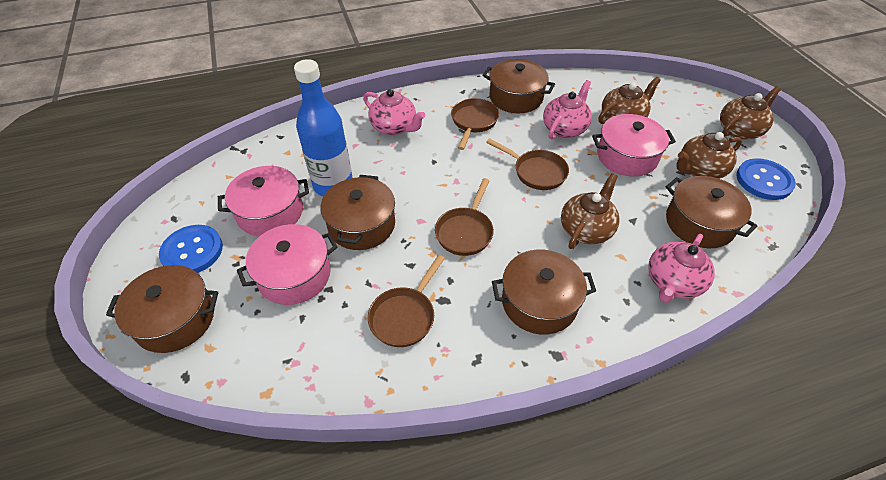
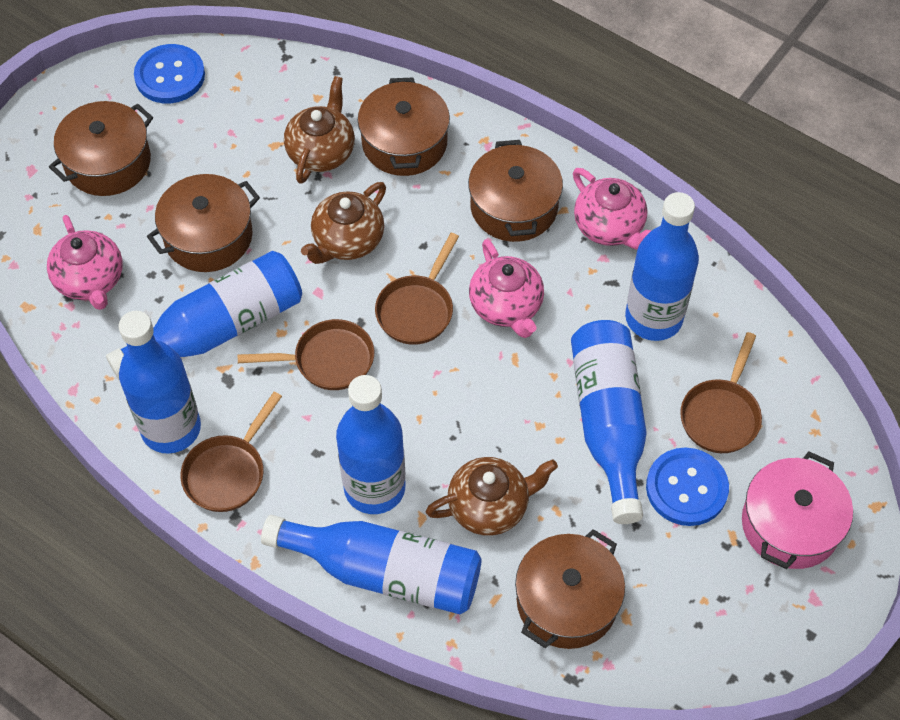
blue bottle: [294,59,353,197] = 1 -> [106,251,302,379] [119,311,201,454] [261,515,481,615] [336,375,405,514] [571,320,647,524] [625,192,699,341] = 6
brown teapot: [561,173,620,249] [598,77,661,124] [677,132,742,179] [720,86,781,140] = 4 -> [284,76,355,184] [301,182,386,264] [426,457,558,536] = 3
pink pot: [218,166,309,236] [237,224,338,305] [592,114,676,177] = 3 -> [742,451,853,569] = 1

